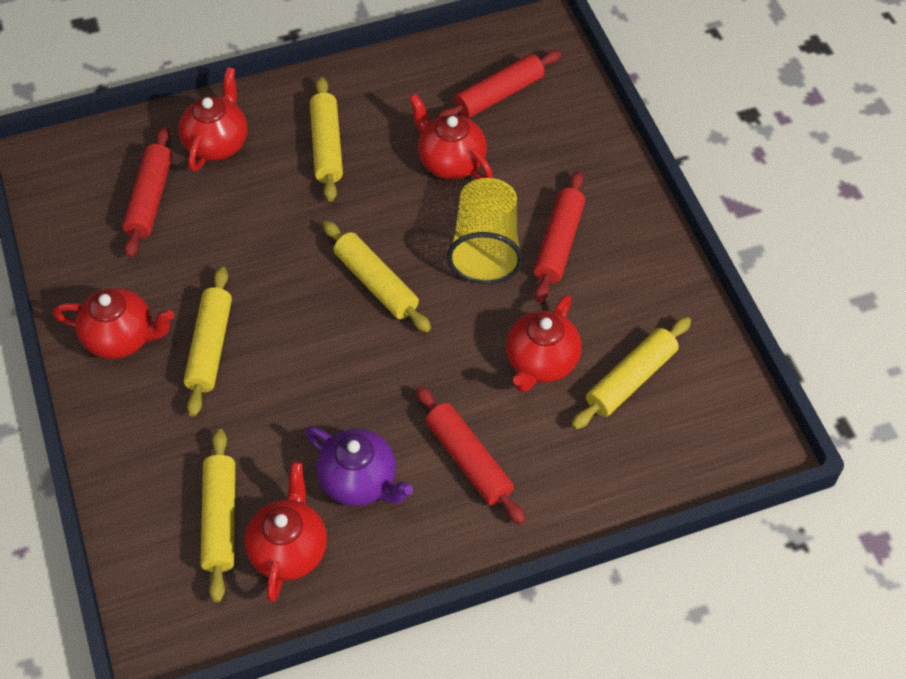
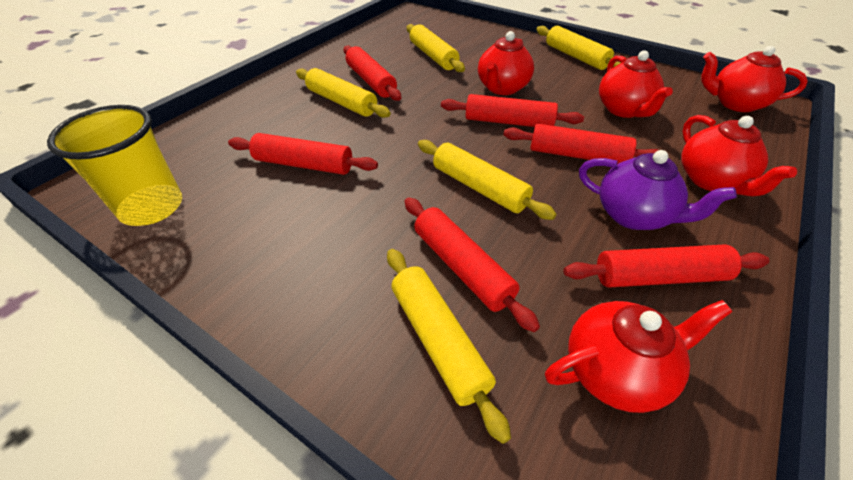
red rolling pin: [122,127,172,258] [416,386,525,525] [436,50,562,119] [534,171,585,303] = 4 -> [228,133,378,175] [343,45,401,101] [404,197,540,332] [441,94,584,127] [503,124,658,164] [564,244,770,287] = 6

